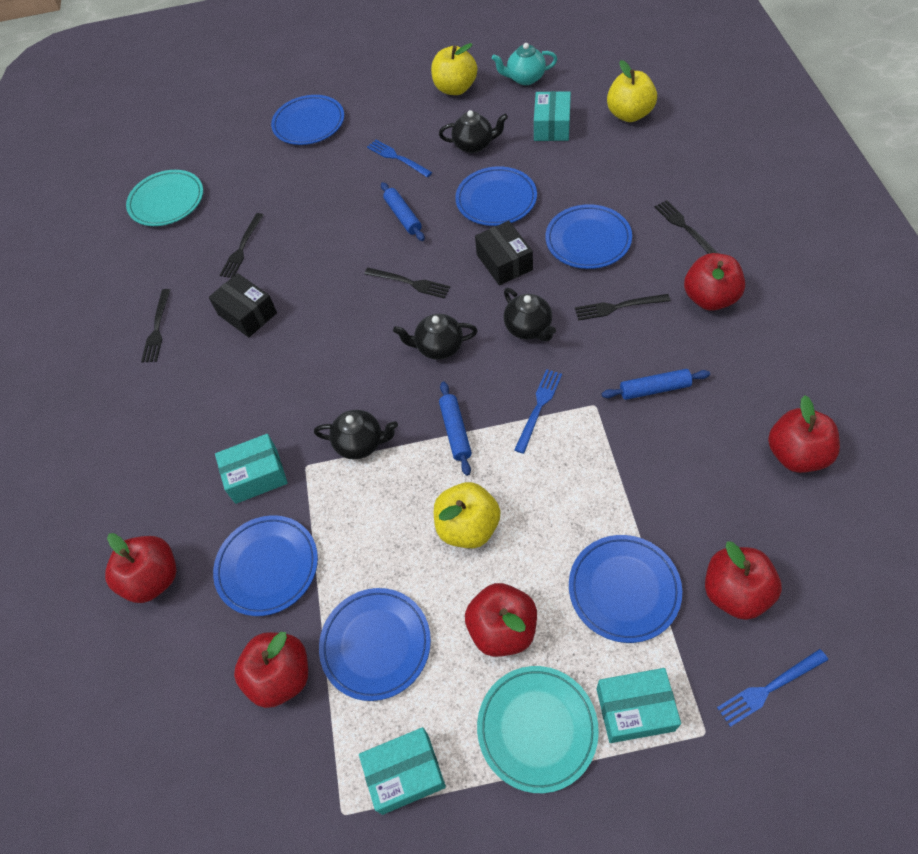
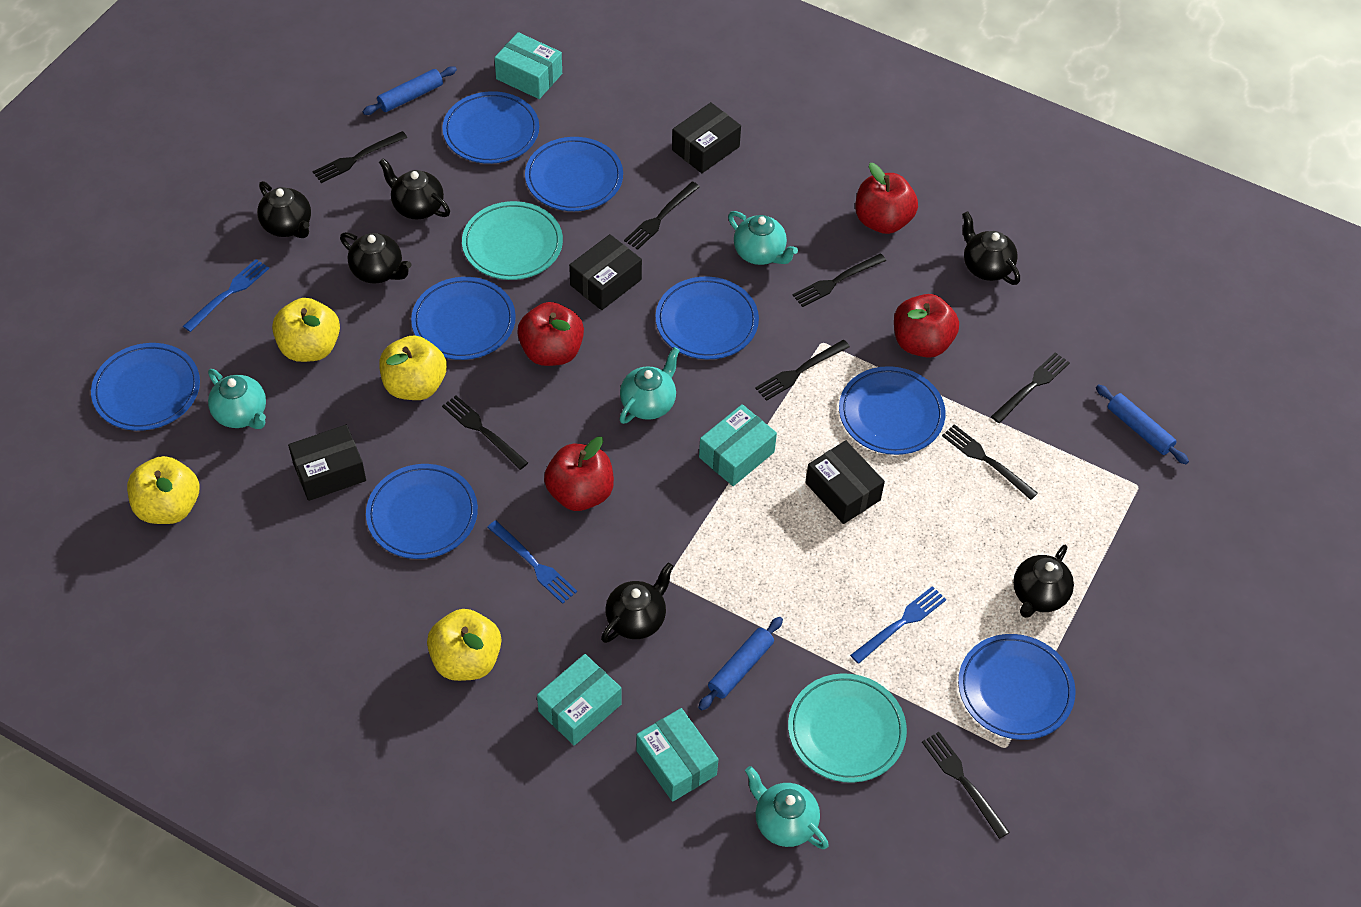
black box: [209,273,277,337] [475,221,533,285] = 2 -> [288,425,366,501] [569,234,642,310] [672,102,741,173] [805,440,885,524] = 4
black fork: [141,289,170,362] [220,213,263,278] [364,268,450,299] [575,294,670,321] [655,200,718,254] = 5 -> [313,131,407,183] [442,395,528,470] [624,181,700,250] [755,340,850,401] [792,253,886,307] [922,732,1010,839] [942,424,1038,500] [991,352,1070,423] = 8
black teapot: [314,410,398,460] [393,314,478,360] [439,110,508,153] [504,288,556,341] = 4 -> [257,181,311,238] [340,232,412,284] [379,158,450,219] [601,563,674,643] [962,211,1020,285] [1013,545,1074,618] = 6
blue plate: [213,515,318,616] [271,95,344,145] [319,588,431,701] [455,166,537,226] [546,204,632,269] [569,535,682,643] = 6 -> [91,343,200,431] [366,464,478,559] [411,277,516,360] [442,91,539,164] [525,137,623,211] [655,277,759,359] [839,366,946,455] [958,634,1075,740] = 8
red apple: [105,533,176,603] [234,632,308,708] [465,583,537,657] [684,253,745,311] [705,541,782,620] [768,395,840,473] = 6 -> [517,302,584,366] [544,437,614,511] [855,163,918,234] [894,294,959,358] = 4
turquoise teapot: [492,43,557,85] = 1 -> [208,369,266,429] [620,347,680,424] [728,211,798,265] [745,766,829,849] = 4
yellow apple: [431,43,477,95] [434,482,500,548] [607,60,657,122] = 3 -> [127,456,199,524] [272,298,340,362] [379,335,447,400] [427,609,501,681] = 4

